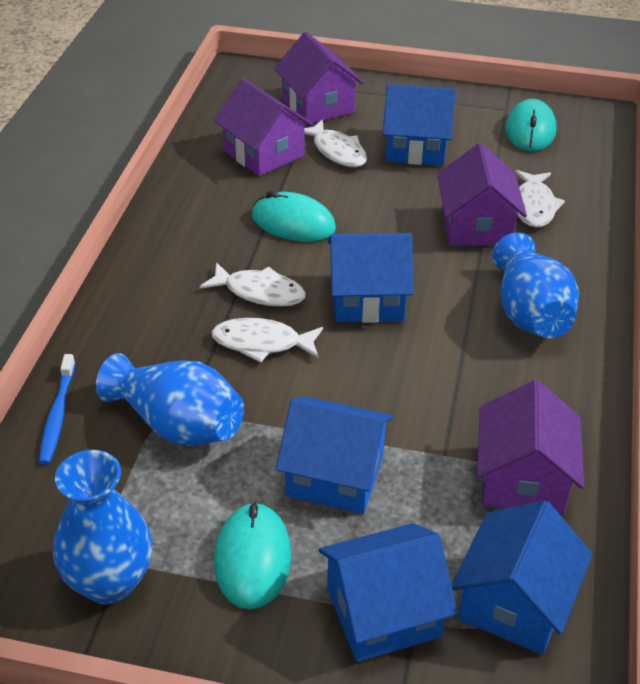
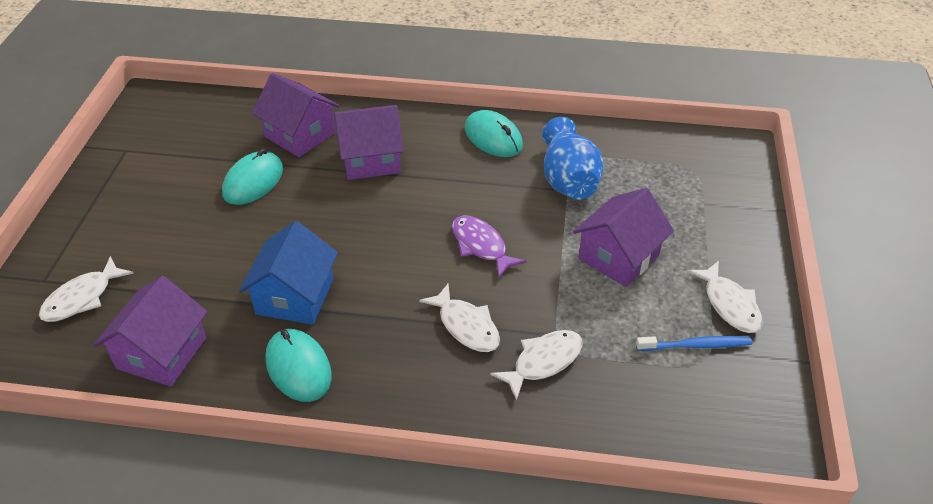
blue house: [276,397,394,514] [319,523,458,662] [328,233,414,323] [383,84,456,166] [452,500,593,655] = 5 -> [239,221,338,325] = 1
blue vase: [53,450,152,604] [96,353,244,446] [492,233,579,338] = 3 -> [542,117,604,200] = 1
purple fish: none = 0 -> [452,216,526,278] = 1

